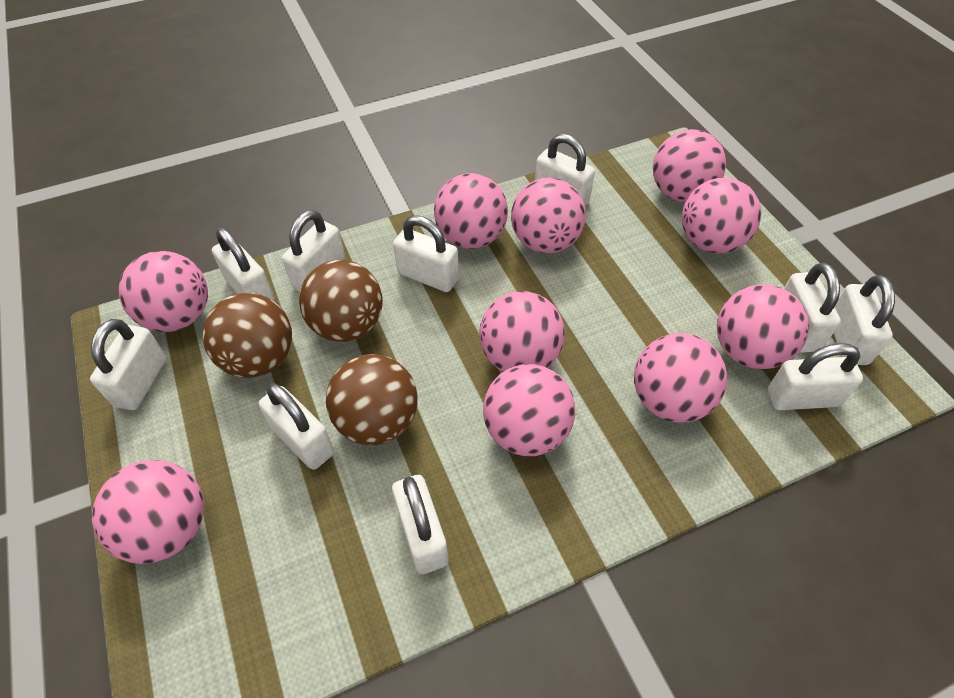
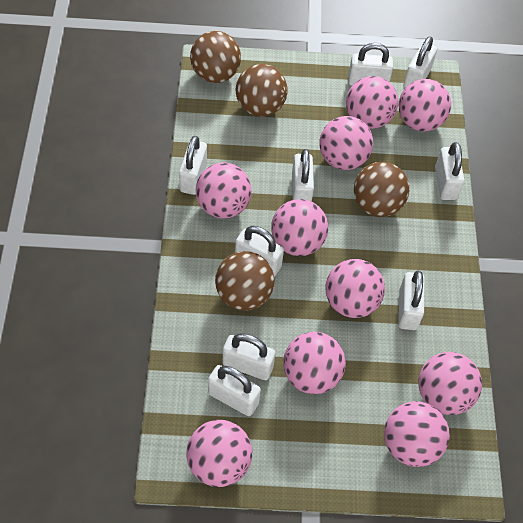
brown ball: [202,293,292,378] [299,260,383,342] [326,354,418,445] = 3 -> [190,31,241,83] [215,251,274,311] [236,64,288,117] [354,162,409,217] = 4
white padlock: [90,319,167,410] [212,228,274,301] [259,383,334,470] [282,210,345,291] [392,475,449,574] [393,215,459,292] [535,134,595,205] [768,343,863,410] [784,263,841,353] [833,275,895,365] = 10 -> [179,136,207,195] [208,365,261,416] [223,333,275,380] [235,226,284,276] [292,149,314,202] [348,43,393,86] [398,270,425,330] [404,36,437,88] [435,142,464,200] = 9

